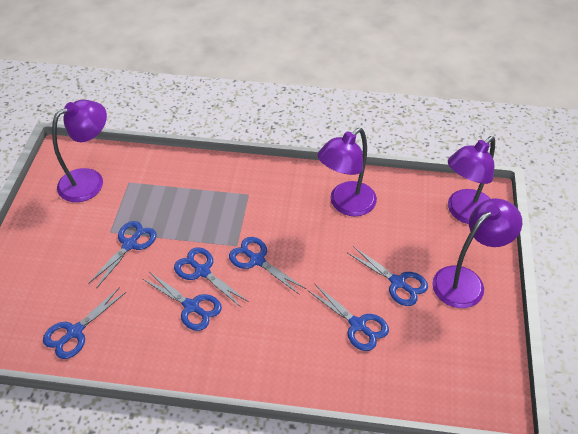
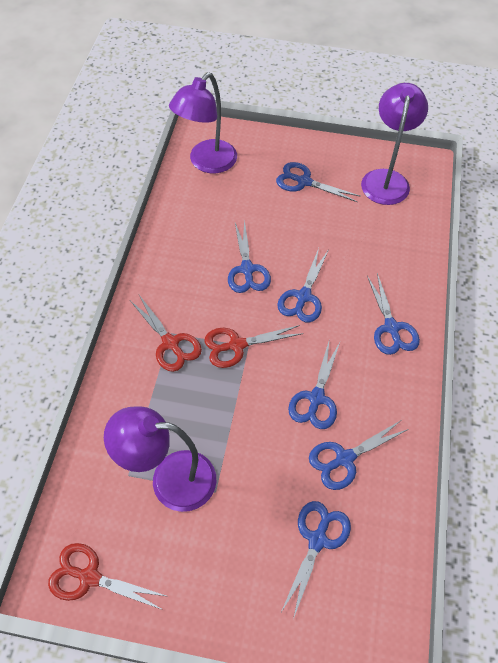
purple lamp: [52,100,107,202] [317,128,377,216] [432,198,522,308] [448,136,495,224] = 4 -> [104,406,216,512] [169,72,237,173] [361,83,428,205] = 3
red scissors: none = 0 -> [48,543,169,610] [131,295,202,372] [204,325,304,368] = 3

